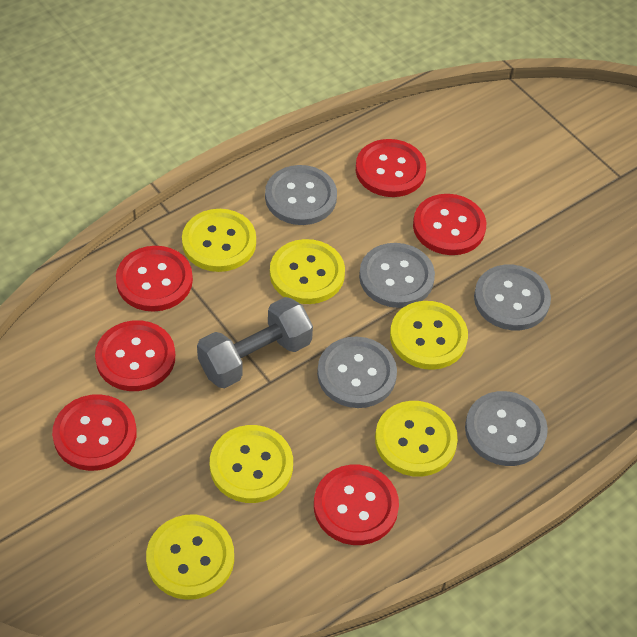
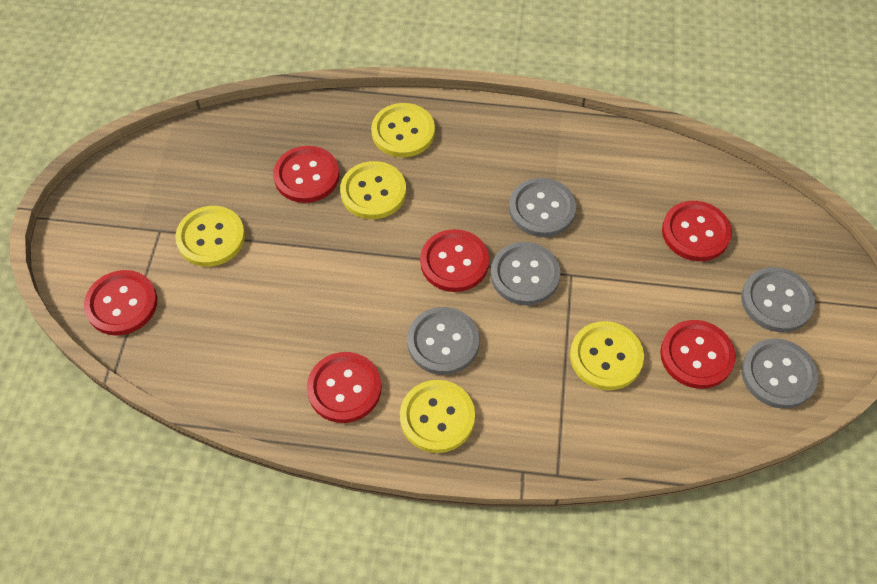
grey dumbbell: [197,297,313,388] = 1 -> none = 0
yellow button: [146,514,234,600] [182,209,256,272] [210,425,293,503] [270,239,345,304] [375,401,458,477] [390,301,468,370] = 6 -> [175,206,245,267] [340,161,406,219] [371,103,435,157] [400,380,475,453] [570,321,644,390] = 5

